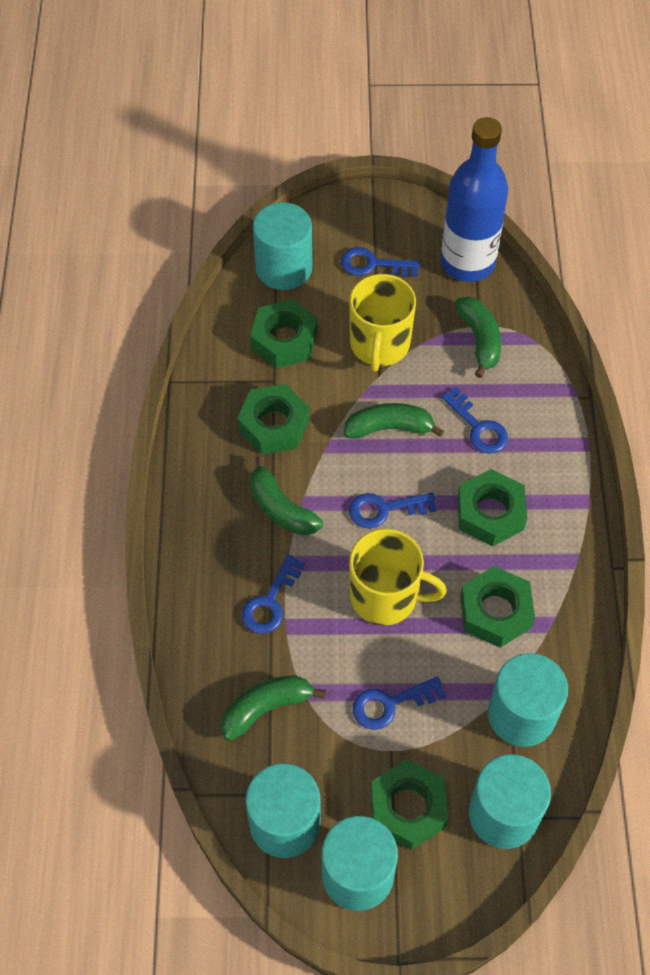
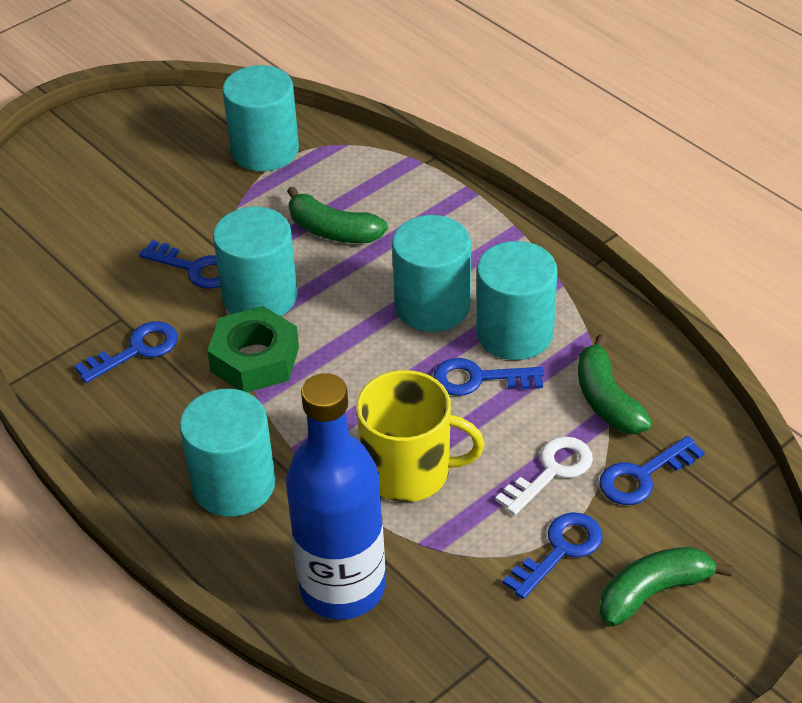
green banana: [221,675,326,741] [250,456,323,535] [344,403,444,439] [455,297,501,378] = 4 -> [287,186,388,243] [578,334,653,434] [600,547,733,626] = 3
green nut: [237,384,309,454] [250,299,317,368] [371,759,448,850] [457,469,527,547] [460,566,535,648] = 5 -> [207,306,299,392] = 1
white key: none = 0 -> [496,436,593,515] = 1
yellow mug: [349,274,416,372] [349,529,447,626] = 2 -> [356,370,485,502] = 1

